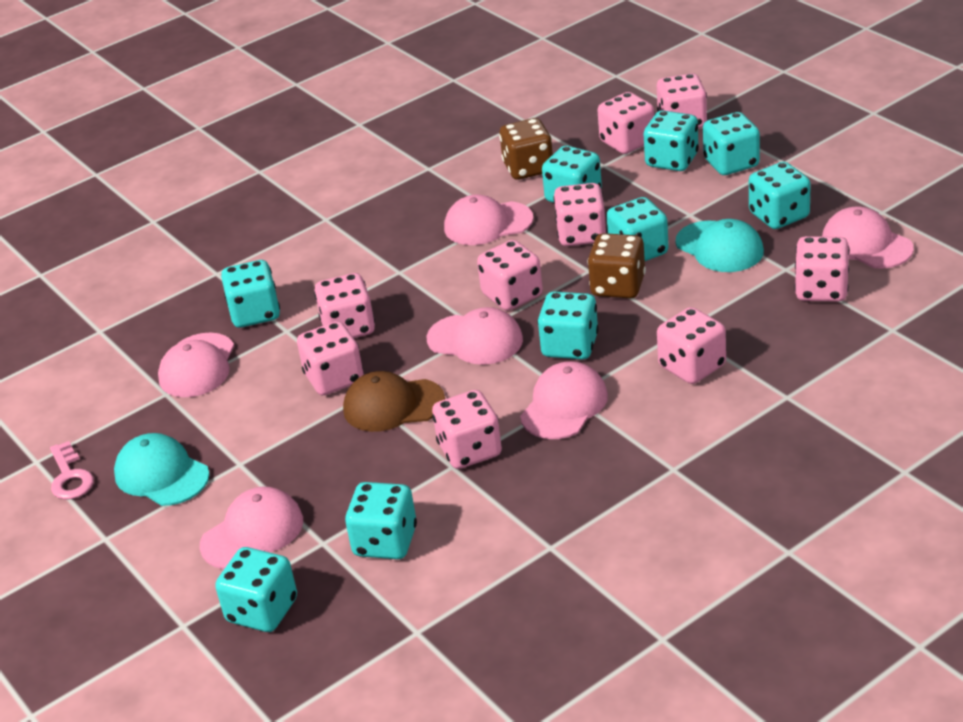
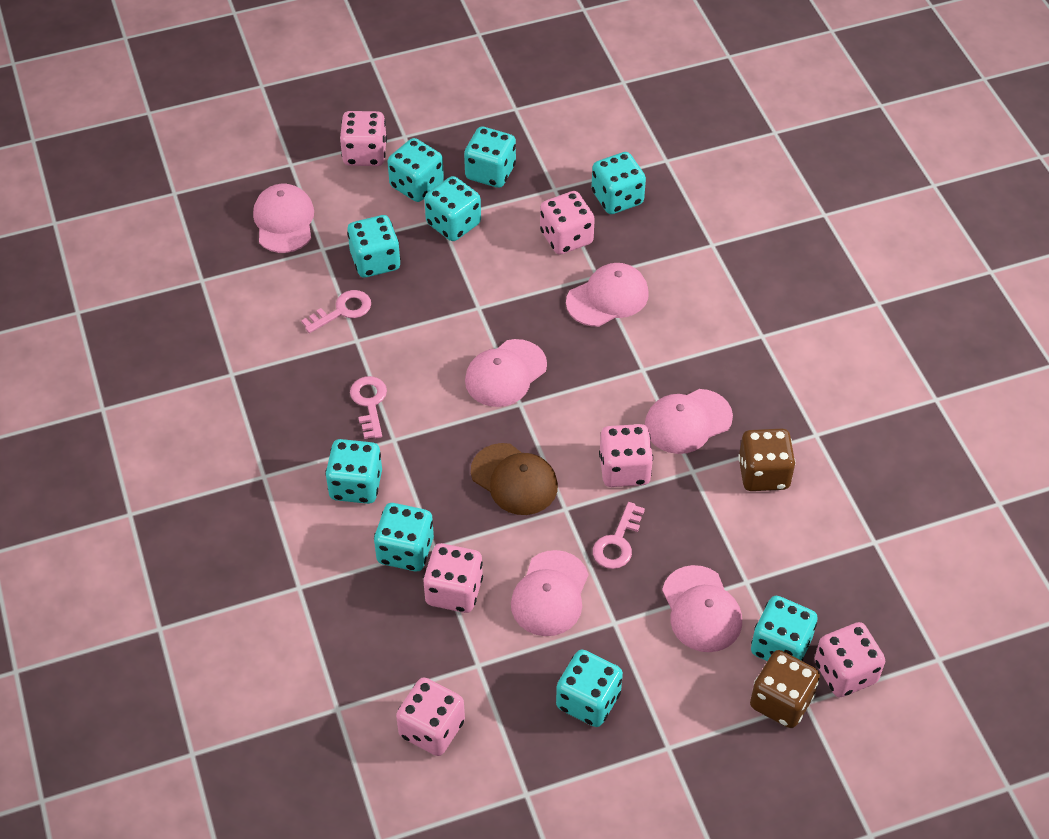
pink dice: [297,321,364,395] [314,273,375,338] [432,390,502,469] [477,240,543,311] [553,183,607,246] [597,92,655,154] [657,73,708,128] [657,307,726,384] [794,236,850,302] = 9 -> [340,111,387,166] [396,677,465,756] [423,543,483,613] [540,191,595,255] [599,424,653,487] [814,622,885,697] = 6
pink key: [50,441,94,500] = 1 -> [301,290,371,333] [350,376,387,439] [593,502,645,569] = 3
turquoise cap: [114,433,210,506] [676,219,764,272] = 2 -> none = 0

